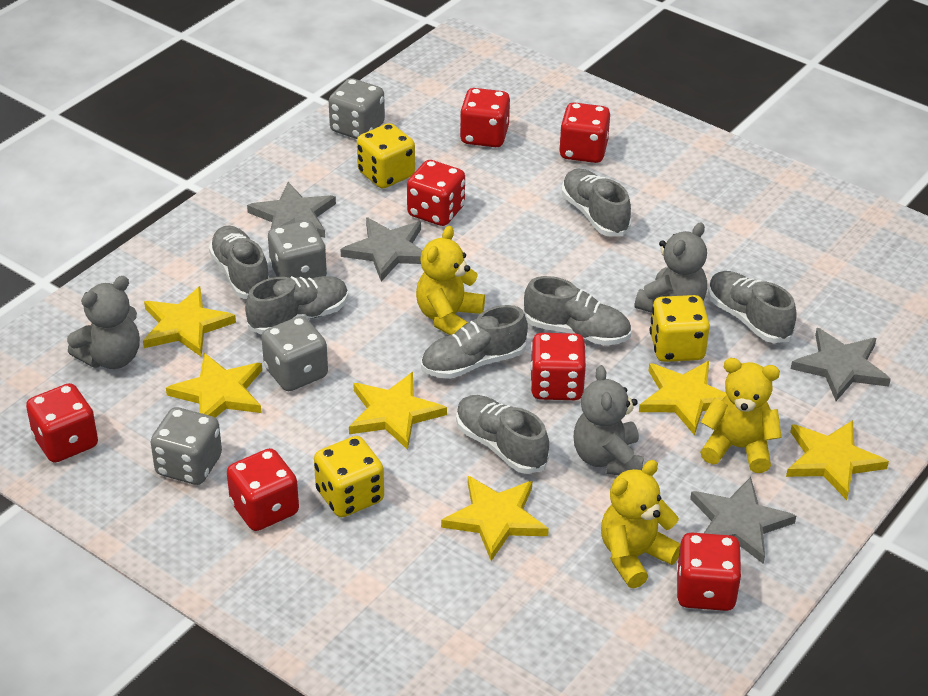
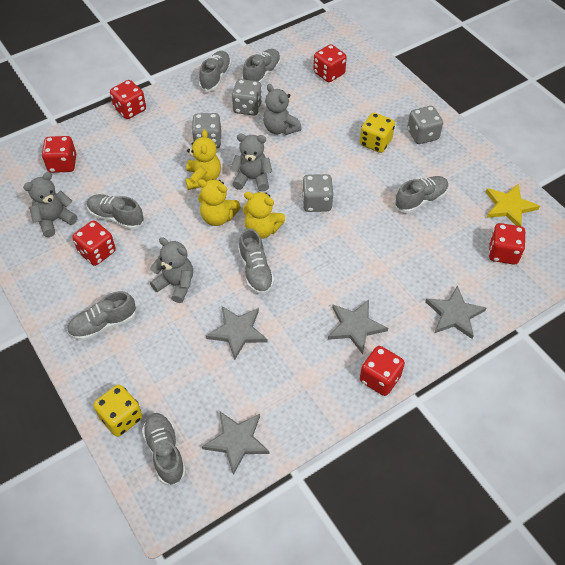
grey teddy bear: [67,276,140,369] [574,365,644,475] [634,222,707,313] = 3 -> [23,172,77,237] [150,237,193,303] [230,134,272,192] [263,84,302,135] = 4
red dice: [26,383,98,462] [227,448,299,531] [407,160,465,226] [460,88,510,147] [530,333,586,400] [559,102,610,163] [676,532,742,611] = 7 -> [42,136,76,173] [72,220,116,266] [110,80,146,119] [313,44,347,82] [360,346,405,396] [489,223,525,264] = 6
yellow dice: [314,436,384,517] [357,123,415,189] [650,295,710,362] = 3 -> [93,385,142,437] [360,113,395,153] = 2
yellow star: [143,286,236,357] [166,353,262,418] [349,372,447,450] [441,476,549,561] [639,361,727,435] [786,420,889,500] = 6 -> [486,184,540,226] = 1

